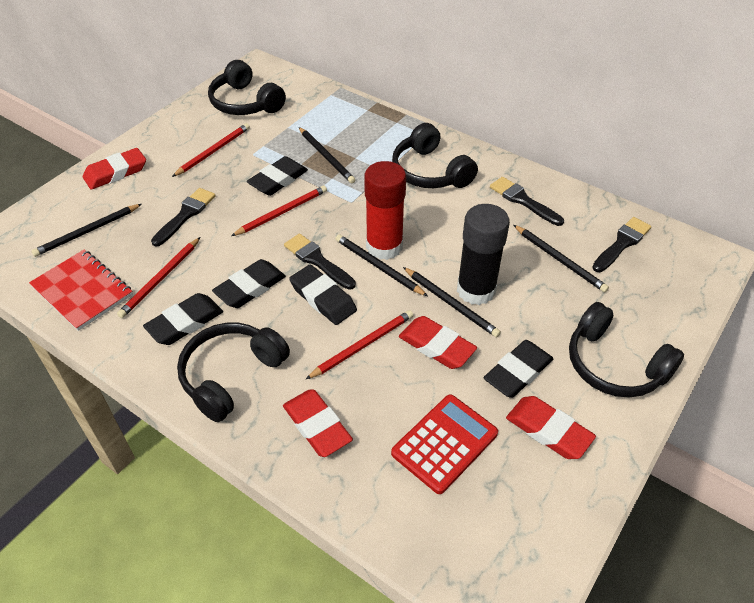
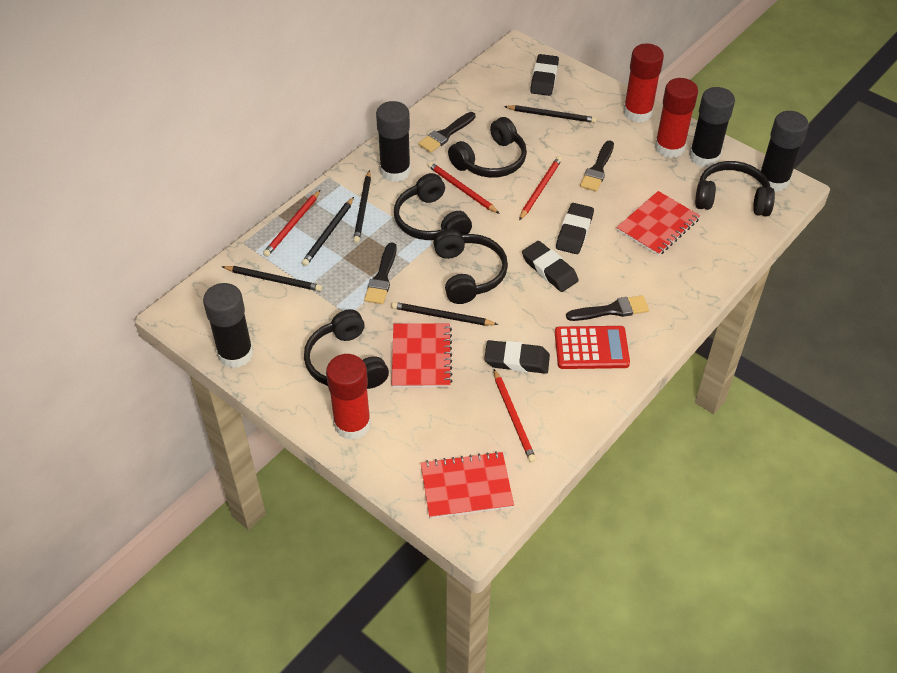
black eraser: [143,293,223,345] [212,259,286,308] [247,156,308,196] [289,265,357,325] [484,340,553,398] = 5 -> [484,340,550,374] [522,241,579,292] [530,54,559,96] [556,203,594,254] = 4
black glue stick: [457,204,510,305] = 1 -> [203,283,253,368] [376,101,411,182] [689,87,735,167] [760,111,809,192] = 4
black headphones: [177,323,290,422] [208,60,286,115] [392,123,478,188] [569,302,684,397] = 4 -> [304,309,389,389] [394,173,472,240] [433,229,508,304] [448,117,527,178] [695,161,775,217] = 5
red eraser: [83,148,146,190] [283,389,353,457] [399,316,477,369] [506,396,596,459] = 4 -> none = 0
red glue stick: [364,161,406,260] = 1 -> [326,354,371,440] [623,43,664,123] [655,78,698,158] = 3
red notebook: [29,250,133,331] = 1 -> [392,323,452,388] [421,451,514,519] [616,191,700,256] = 3

